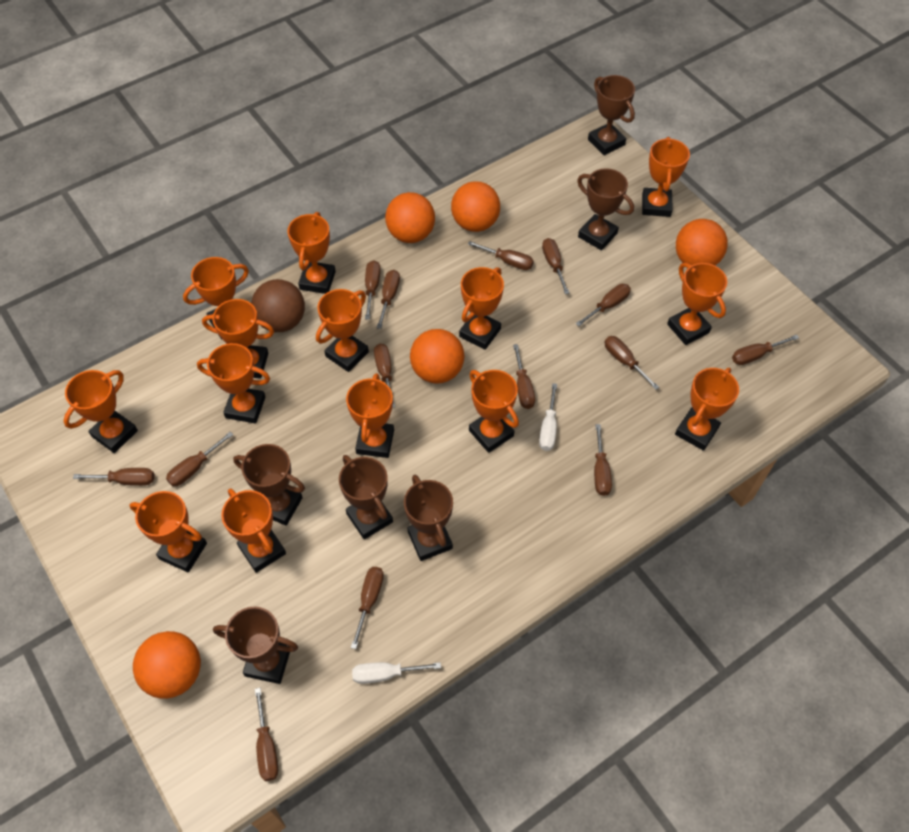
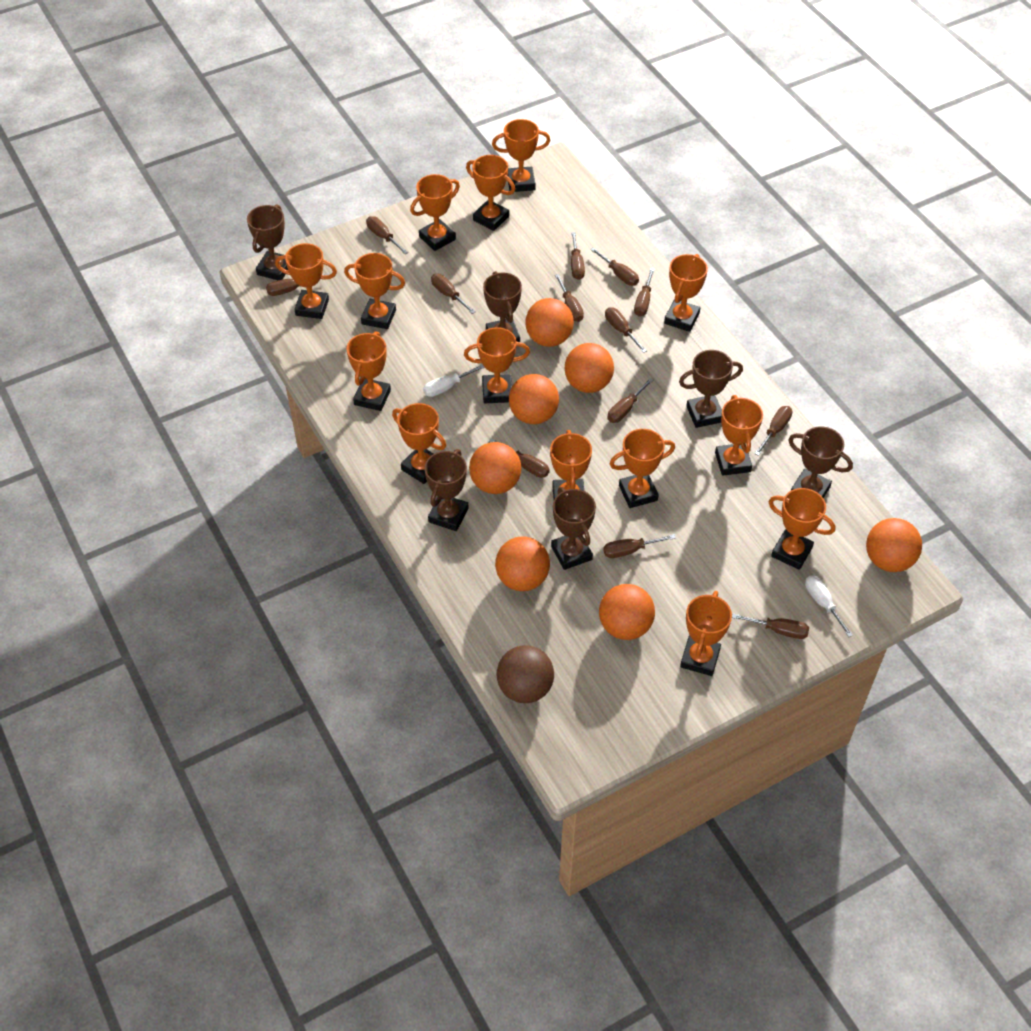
brown screwdriver: [73,468,154,486] [166,432,233,486] [255,688,278,781] [351,567,384,649] [365,260,381,320] [374,344,395,408] [377,270,400,329] [468,241,534,270] [513,344,535,409] [542,238,569,294] [576,284,631,326] [594,424,612,496] [605,336,659,390] [732,335,799,365] = 14 -> [266,273,329,296] [366,216,408,254] [431,274,475,314] [489,439,550,478] [555,274,584,322] [571,232,585,280] [590,247,639,286] [603,534,676,558] [605,307,647,353] [608,378,654,423] [634,268,654,317] [732,613,809,639] [755,406,792,456] = 13
orange ball: [133,631,201,699] [385,192,435,243] [410,329,464,383] [451,181,500,232] [676,219,728,266] = 5 -> [469,442,521,494] [495,536,550,591] [509,374,559,424] [525,298,574,347] [565,343,614,393] [599,584,655,640] [866,518,922,572] = 7

